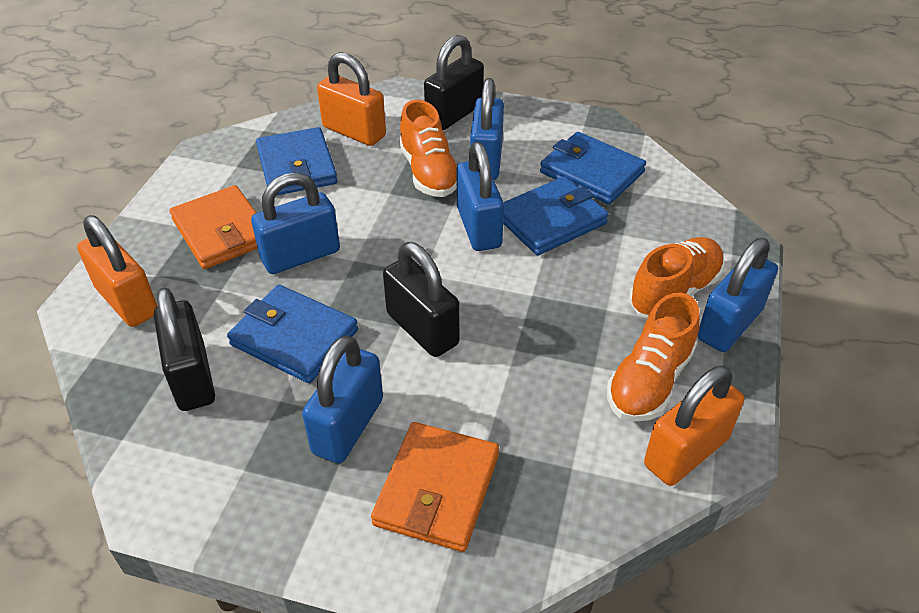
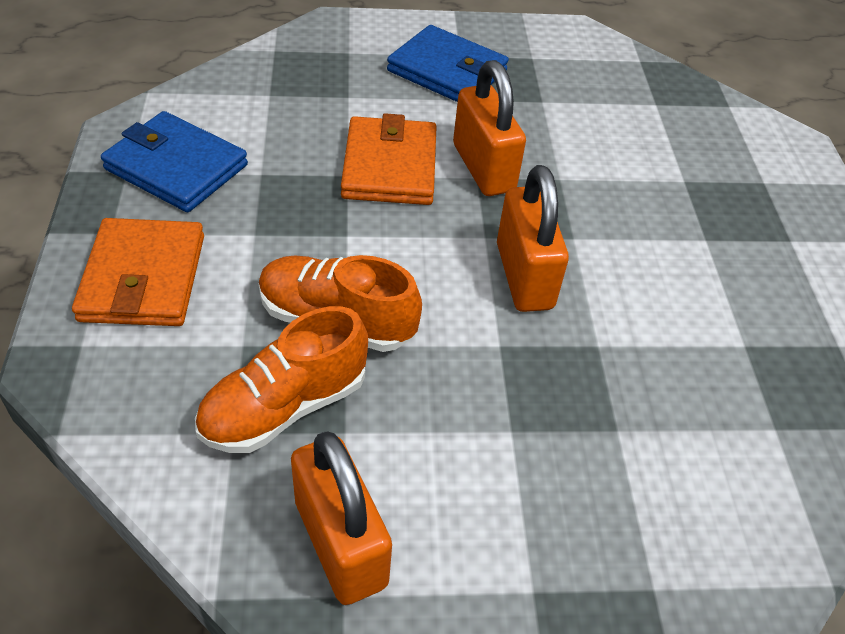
black padlock: [154,287,215,411] [383,242,459,357] [424,35,484,130] = 3 -> none = 0
blue padlock: [251,172,340,274] [302,335,383,464] [457,142,504,251] [470,78,504,180] [698,238,778,352] = 5 -> none = 0
blue wallet: [227,285,358,383] [256,127,338,195] [503,176,609,256] [540,132,646,204] = 4 -> [101,111,248,212] [387,25,509,102] = 2
orange shoe: [399,100,457,197] [607,293,700,422] [629,237,725,317] = 3 -> [195,306,368,453] [259,255,422,352] = 2

